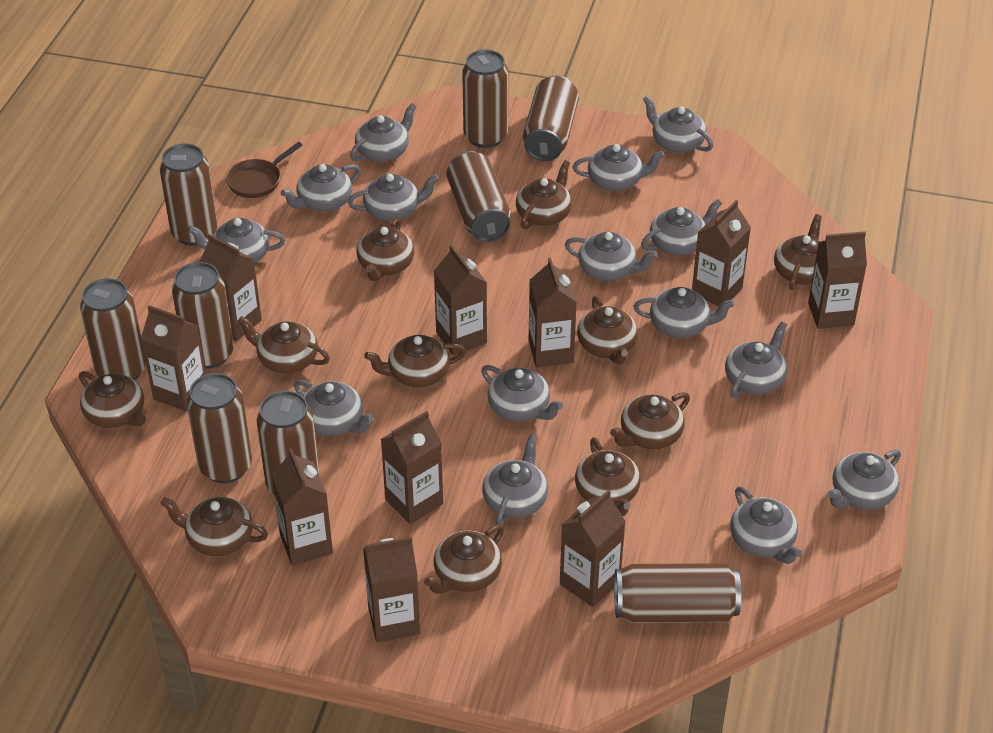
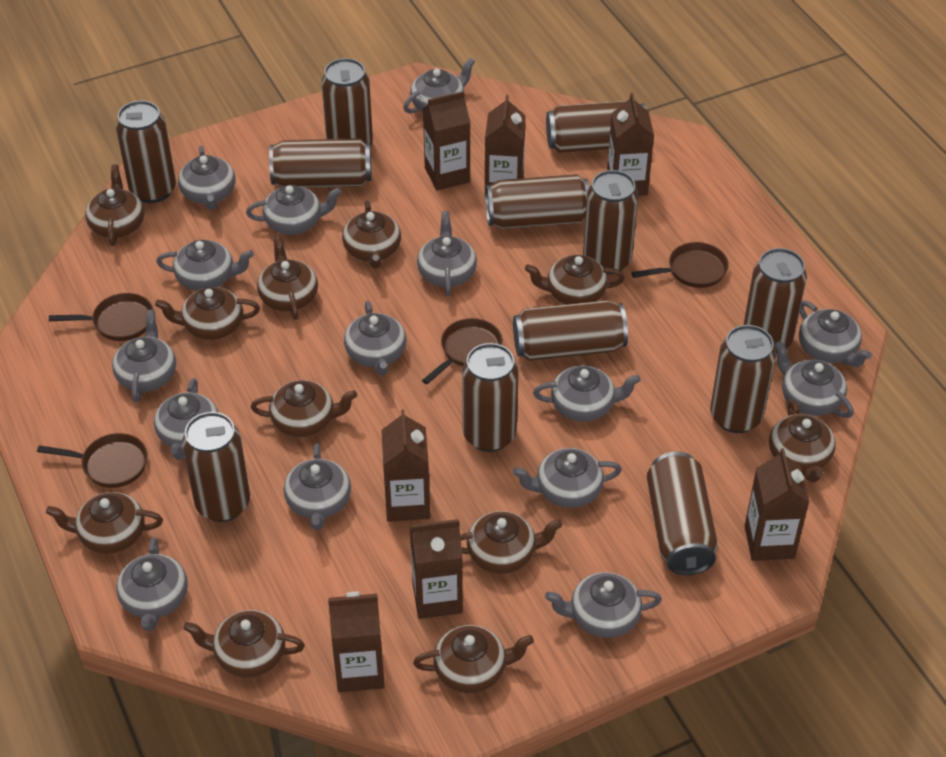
brown can: [80,278,146,380] [160,144,218,246] [172,262,234,369] [187,373,252,483] [257,391,320,495] [446,151,511,242] [462,50,508,148] [523,76,579,161] [614,563,741,623] = 9 -> [116,101,176,203] [182,412,250,522] [269,138,371,188] [321,58,373,147] [462,343,519,452] [485,174,590,229] [513,300,628,361] [546,101,647,153] [583,170,638,275] [647,452,718,575] [710,325,776,433] [744,248,807,354] = 12
brown carton: [141,305,206,411] [200,234,262,341] [271,448,333,565] [363,537,420,642] [381,411,443,524] [434,245,487,355] [529,258,577,367] [560,490,626,607] [692,200,751,306] [808,231,867,329] = 10 -> [328,592,385,692] [381,410,430,522] [410,519,463,619] [423,91,470,190] [485,95,526,186] [607,93,654,196] [745,448,809,561] = 7
brown pan: [226,142,303,198] = 1 -> [37,433,148,488] [49,293,153,341] [422,318,503,384] [631,242,729,288] = 4

